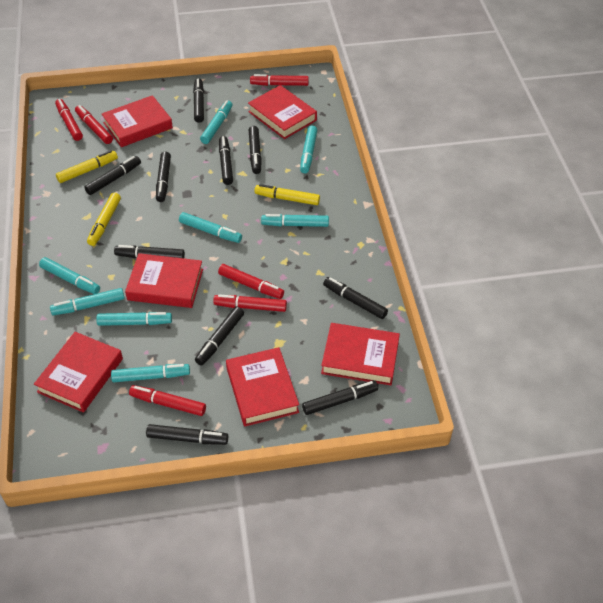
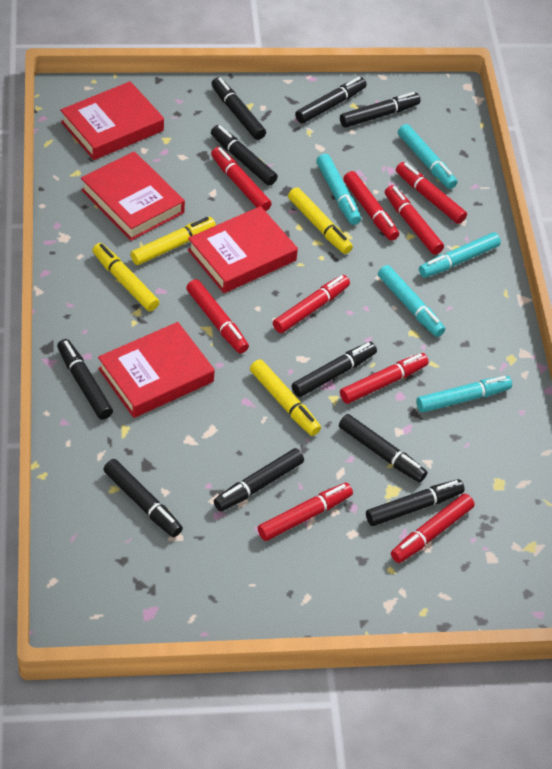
red book: [34,332,123,413] [102,95,173,147] [125,253,203,308] [226,347,299,426] [248,85,317,139] [321,323,400,385] = 6 -> [60,81,164,160] [81,152,185,241] [98,322,215,418] [188,206,298,293] = 4
red marker: [55,99,83,141] [75,105,113,144] [129,385,206,416] [213,294,287,312] [218,264,284,299] [250,74,309,86] = 6 -> [186,279,249,353] [211,147,272,211] [258,483,353,541] [273,275,350,333] [340,353,429,404] [343,171,399,241] [385,185,444,255] [391,494,474,563] [396,162,467,224] = 9
turquoise marker: [39,257,100,294] [50,288,125,316] [96,312,172,326] [111,364,190,382] [179,212,242,243] [200,100,233,144] [261,214,329,227] [300,126,317,173] = 8 -> [316,154,361,225] [378,265,445,337] [398,124,457,189] [416,376,512,413] [419,232,501,278] = 5
yellow marker: [56,150,118,183] [87,193,121,246] [254,184,320,205] = 3 -> [92,243,159,311] [131,217,216,265] [250,359,321,436] [288,187,353,254] = 4

